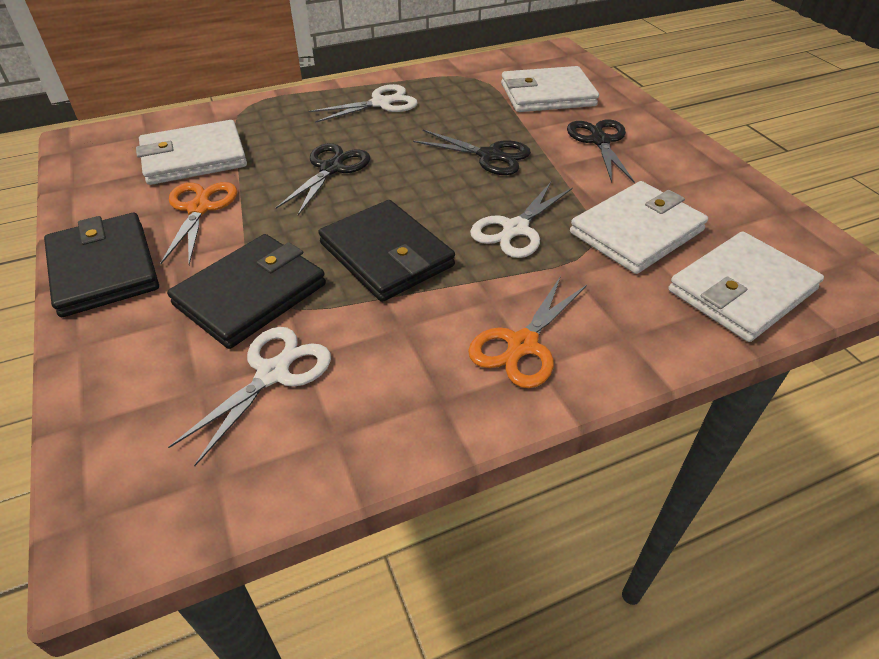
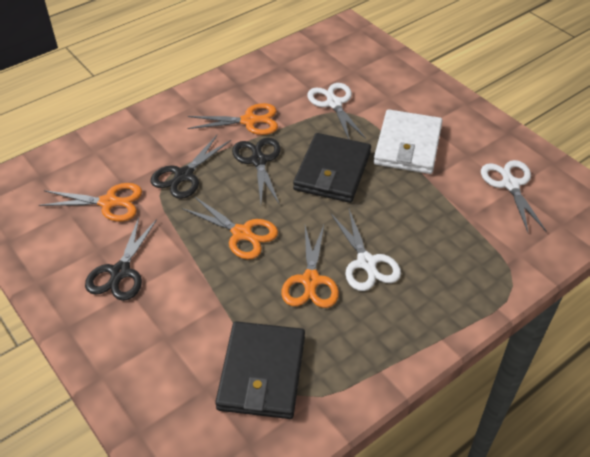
black wallet: [44,213,159,317] [167,234,326,349] [318,200,455,302] = 3 -> [215,321,305,419] [293,133,371,203] = 2
orange scissors: [160,182,237,265] [468,276,587,388] = 2 -> [39,183,142,222] [182,196,278,260] [187,103,278,135] [282,225,339,308] = 4
white wallet: [136,120,247,185] [501,66,599,112] [570,181,708,274] [668,232,824,342] = 4 -> [374,109,443,174] = 1

